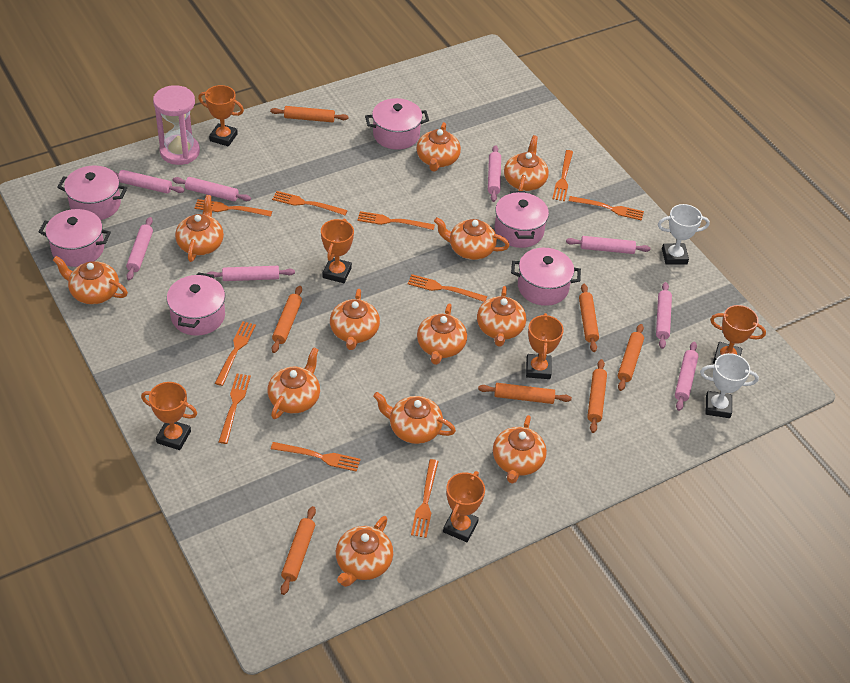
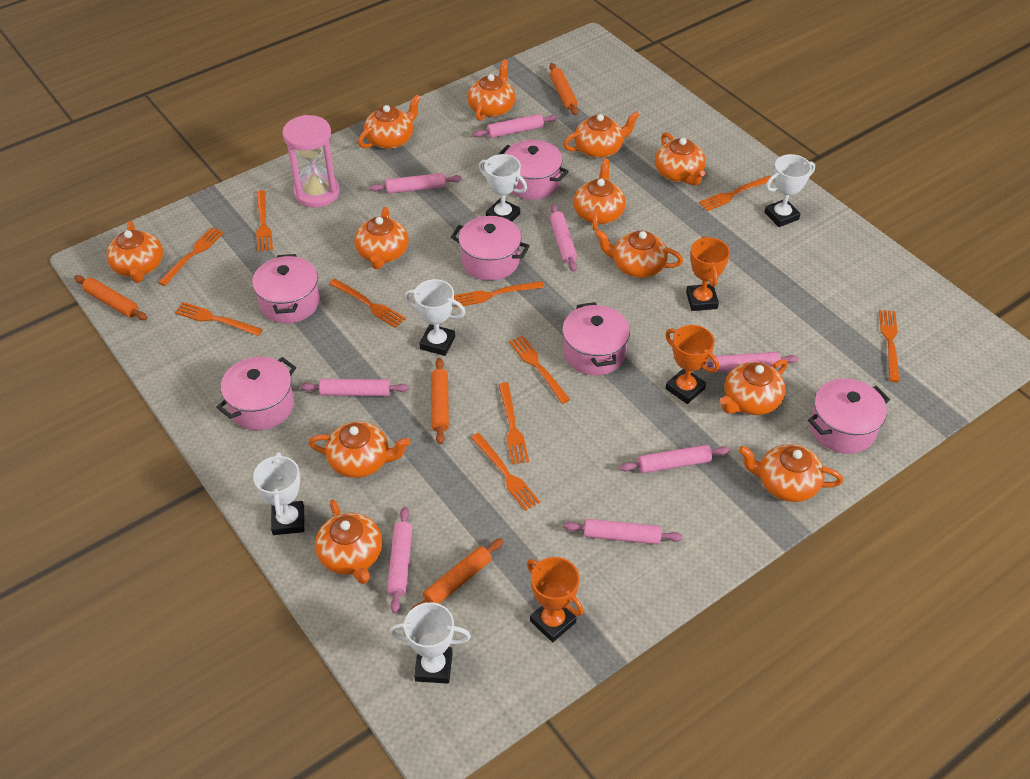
orange rolling pin: [270,106,349,122] [272,286,302,353] [281,506,316,595] [478,383,572,404] [579,284,599,352] [587,359,607,433] [618,324,644,391] = 7 -> [74,275,147,320] [412,538,503,609] [431,358,449,445] [550,63,578,115] = 4
orange trophy: [141,382,197,450] [198,85,244,147] [321,219,354,283] [443,471,485,542] [526,313,564,379] [710,305,766,364] = 6 -> [527,557,584,642] [665,325,719,404] [686,236,730,311] = 3
white trophy: [658,204,710,265] [700,353,759,418] = 2 -> [253,452,304,535] [390,602,471,684] [404,279,465,356] [479,154,527,221] [764,154,815,227] = 5

